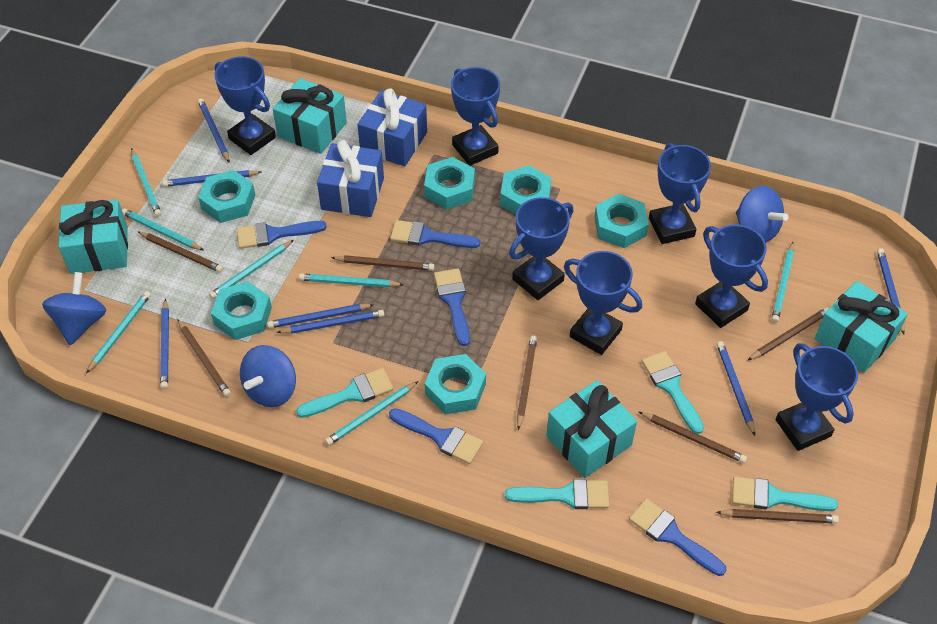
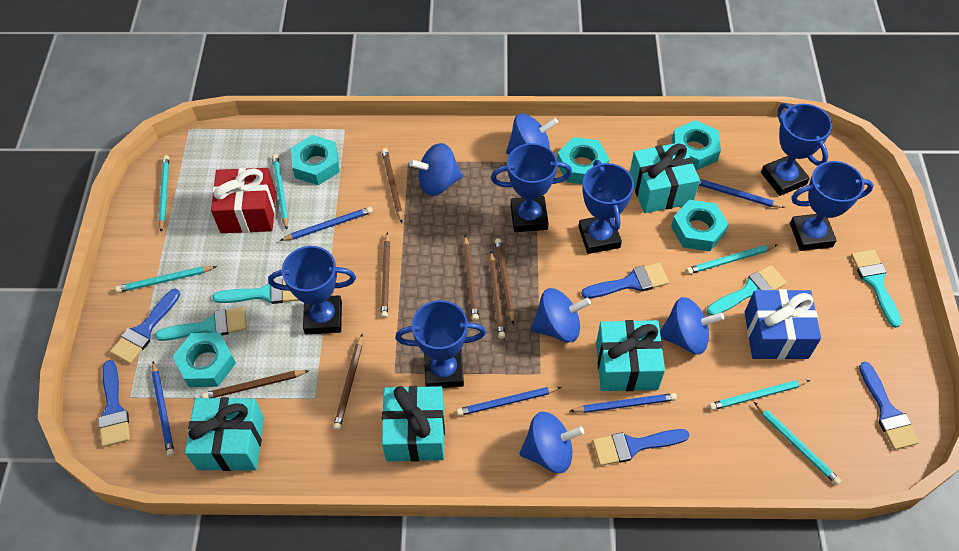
blue gift: [317,140,384,217] [357,88,427,166] = 2 -> [745,289,821,360] = 1
blue pencil: [160,299,169,389] [162,170,261,187] [198,99,230,163] [267,304,373,329] [276,310,384,334] [717,341,755,436] [877,248,905,334] = 7 -> [152,361,175,457] [280,207,373,241] [456,387,562,416] [570,393,677,413] [699,179,785,208] = 5
blue spinning top: [42,272,107,345] [240,345,296,407] [736,186,788,243] = 3 -> [409,143,463,196] [506,113,558,154] [519,412,584,473] [531,288,591,342] [660,297,724,355] = 5
blue trophy: [214,56,276,155] [451,67,500,166] [509,197,573,300] [564,251,642,355] [649,143,711,244] [695,224,768,328] [776,343,858,451] = 7 -> [268,246,356,334] [395,300,486,388] [491,143,572,232] [578,160,634,254] [761,103,832,196] [790,161,874,251] = 6
red gift: none = 0 -> [211,168,276,233] = 1
turquoise nut: [198,170,255,223] [211,281,272,340] [424,157,475,209] [425,354,486,414] [500,165,551,214] [595,194,649,248] = 6 -> [173,333,236,387] [291,135,340,185] [557,137,610,184] [671,200,729,251] [672,120,721,170] = 5
turquoise pencil: [86,291,151,374] [122,209,204,251] [131,148,162,217] [209,240,294,299] [299,273,404,287] [325,381,419,446] [771,242,794,323] = 7 -> [115,266,217,293] [158,155,169,232] [272,154,288,230] [686,245,777,274] [709,380,810,410] [754,402,841,485] = 6

